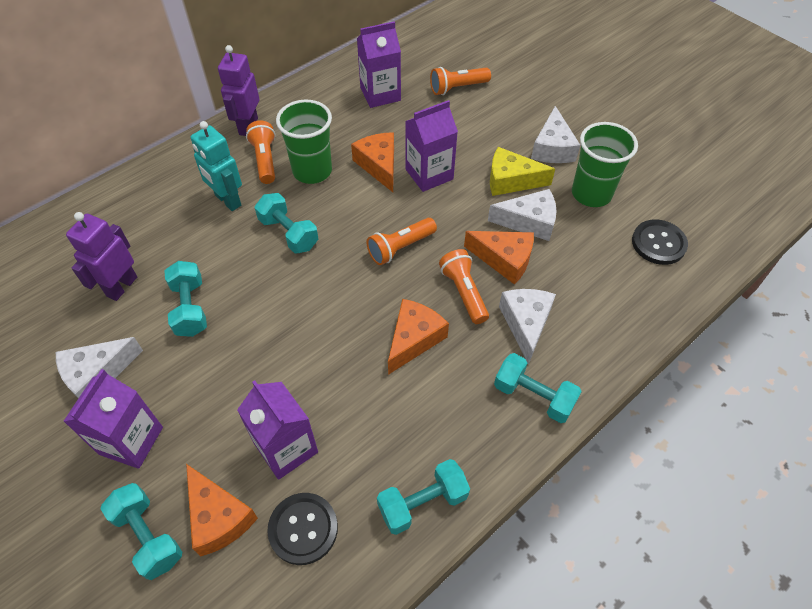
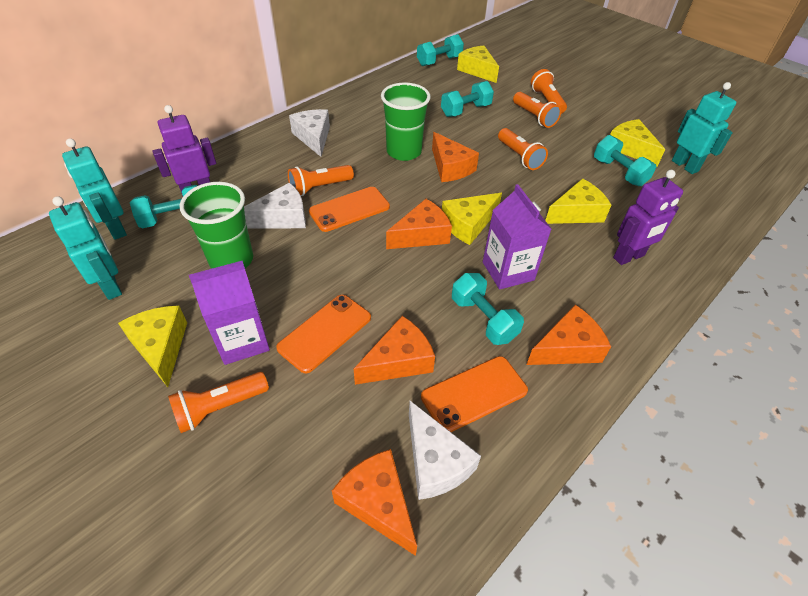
black button: [267,493,338,565] [632,219,688,265] = 2 -> none = 0
orange cheese: [186,464,258,556] [351,132,394,192] [388,299,449,375] [464,231,534,285] = 4 -> [332,449,417,556] [354,316,435,385] [386,199,452,249] [432,132,479,182] [526,305,611,365] = 5
orange flashlight: [246,120,275,184] [366,218,437,265] [430,67,491,95] [439,249,489,324] = 4 -> [168,372,269,433] [288,165,354,196] [498,128,548,170] [513,92,561,128] [531,69,567,114] = 5
orange phone: none = 0 -> [276,295,371,373] [309,187,390,232] [421,356,528,432] = 3
purple carton: [63,369,163,469] [237,380,318,480] [357,21,401,108] [405,100,458,192] = 4 -> [189,261,270,365] [483,184,551,289] = 2
turquoise robot: [190,121,242,211] = 1 -> [49,196,122,300] [62,138,127,240] [672,82,736,174] = 3
white cheese: [56,337,143,398] [488,189,556,241] [499,289,556,365] [531,106,580,163] = 4 -> [244,183,306,229] [289,109,330,157] [409,401,481,500] = 3
yellow cheese: [490,147,555,196] = 1 -> [118,306,187,387] [442,193,502,245] [457,45,499,83] [545,178,611,224] [610,119,665,167] = 5

